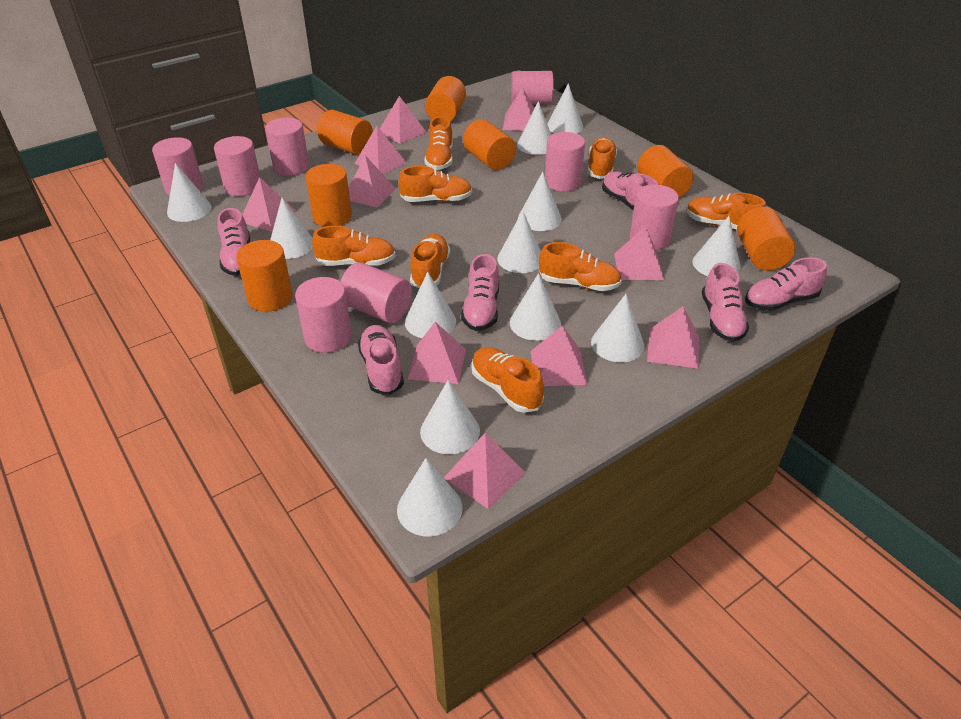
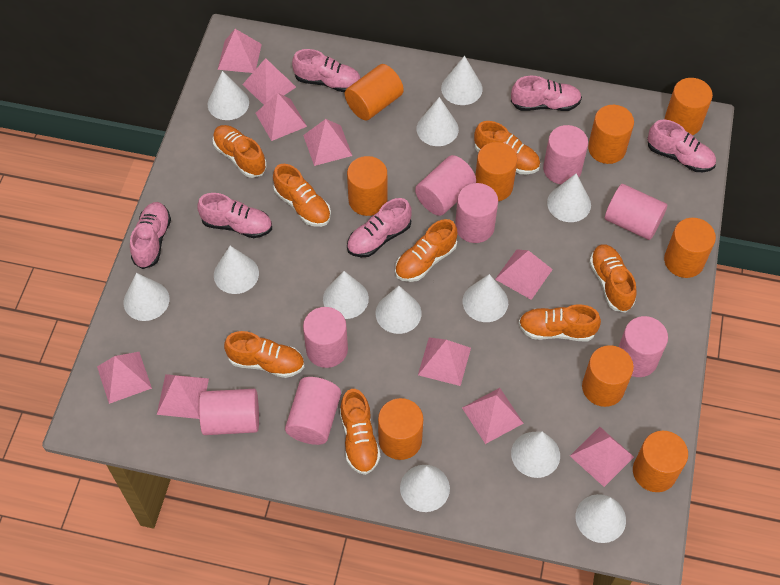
orange cylinder: [236,240,293,312] [306,164,352,227] [317,110,373,155] [425,76,466,122] [463,119,516,170] [637,145,694,198] [737,207,795,271] = 7 -> [345,64,404,120] [347,156,387,216] [378,398,423,460] [475,142,517,201] [582,345,634,407] [588,105,634,164] [633,431,688,492] [664,78,713,135] [664,218,716,278] = 9

